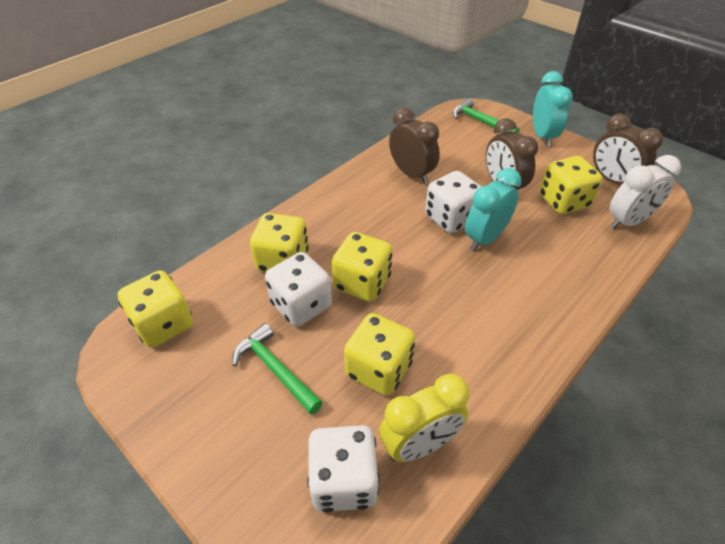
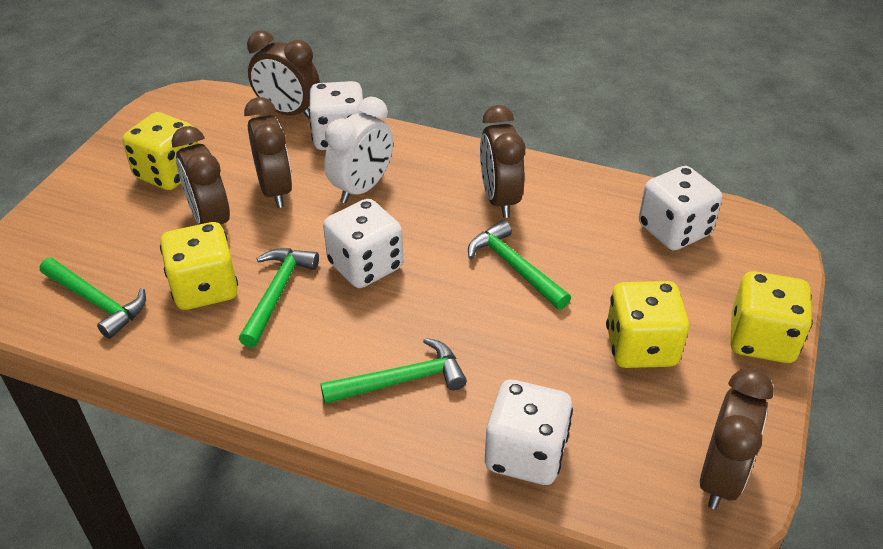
brown clock: [389,108,440,184] [486,118,538,190] [593,113,663,184] = 3 -> [172,126,230,225] [244,97,292,208] [247,31,320,119] [480,105,525,218] [700,368,774,509] = 5
green hammer: [232,323,323,414] [453,98,519,133] = 2 -> [40,258,146,339] [239,248,319,348] [320,338,467,404] [468,220,571,310] = 4
turquoise clock: [465,168,522,251] [533,71,573,146] = 2 -> none = 0
white dice: [265,252,332,327] [307,425,379,512] [425,171,481,233] = 3 -> [309,81,363,150] [323,199,403,288] [485,380,573,485] [639,166,722,250] = 4
yellow clock: [379,374,469,462] = 1 -> none = 0
yellow dice: [117,270,193,348] [250,213,309,272] [332,232,392,302] [344,313,415,396] [539,156,603,214] = 5 -> [122,112,198,190] [160,222,238,310] [606,281,689,368] [730,271,813,363] = 4

